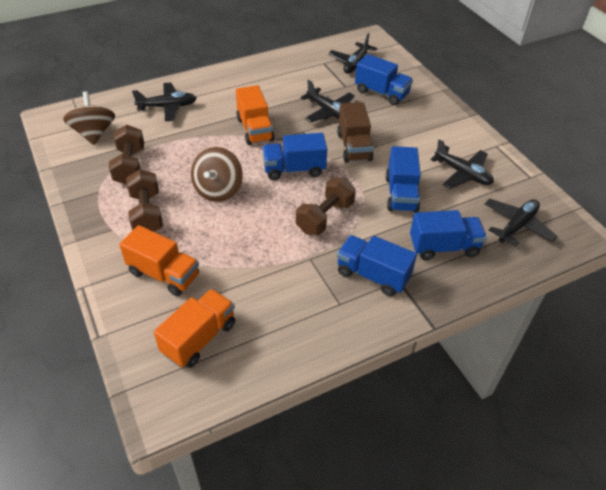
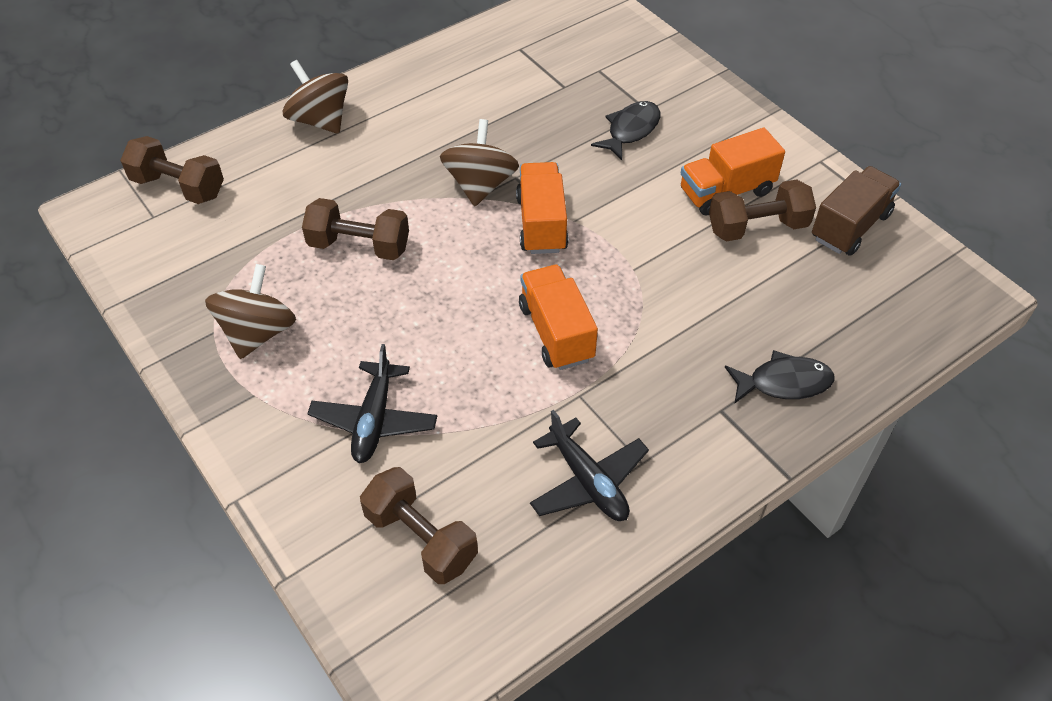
black fish: none = 0 -> [591,101,660,160] [725,350,835,404] = 2
black plane: [132,82,197,121] [300,80,355,122] [328,33,377,74] [430,139,494,189] [485,199,558,246] = 5 -> [307,344,437,463] [530,410,649,521] = 2
blue truck: [262,133,327,180] [337,235,417,296] [355,54,413,105] [385,146,421,213] [410,210,487,260] = 5 -> none = 0
brown dumbbell: [109,125,144,185] [126,169,163,232] [296,178,356,235] = 3 -> [120,136,224,204] [302,198,409,260] [360,467,478,584] [709,179,816,242] = 4
brown spinning top: [63,91,115,145] [191,147,243,202] = 2 -> [205,264,296,359] [283,60,348,134] [440,119,519,206] = 3

